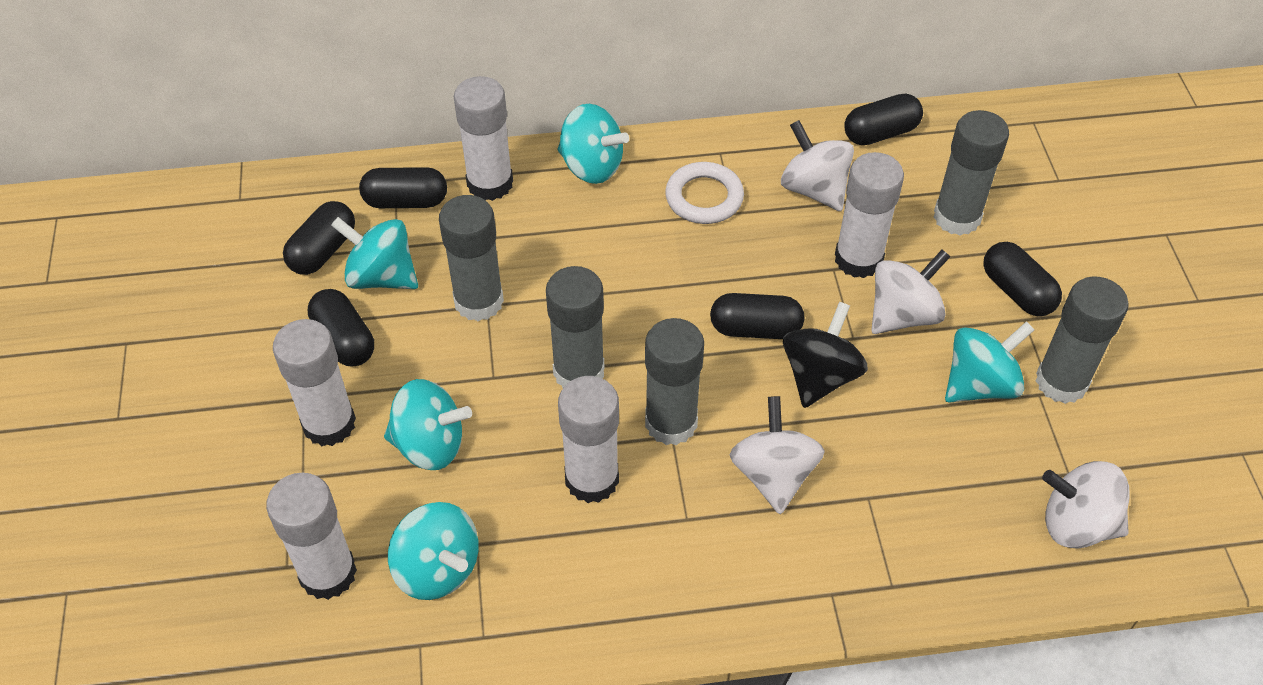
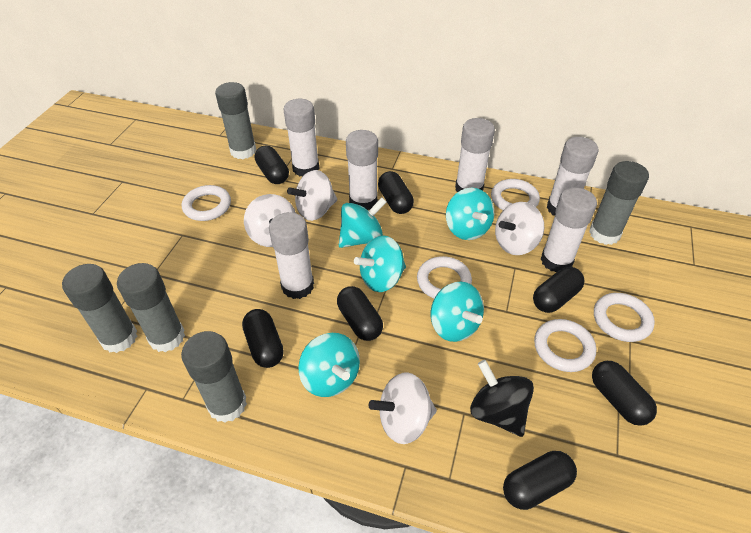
black capsule: [283,201,355,275] [308,289,374,366] [359,167,447,208] [710,293,805,339] [844,93,923,145] [983,242,1062,316] = 6 -> [242,309,284,368] [255,146,289,184] [337,286,383,341] [378,171,414,214] [503,451,577,510] [533,267,585,313] [592,361,657,426] = 7
white glue stick: [266,473,357,600] [273,319,356,446] [454,76,513,201] [558,376,619,503] [835,152,904,278] = 5 -> [269,212,314,299] [283,99,319,176] [346,130,378,210] [455,118,495,192] [541,187,597,272] [547,137,598,216] = 6
white ring: [665,162,744,224] = 1 -> [182,185,231,221] [417,256,472,299] [491,179,540,210] [534,319,596,372] [594,293,655,342] = 5

